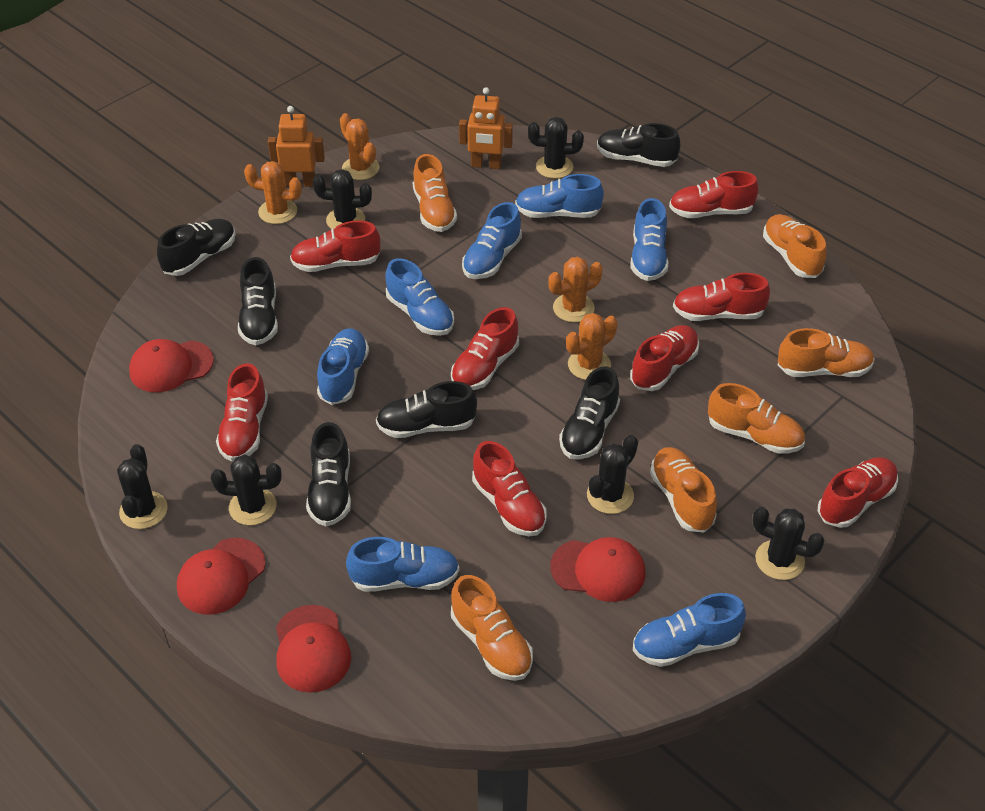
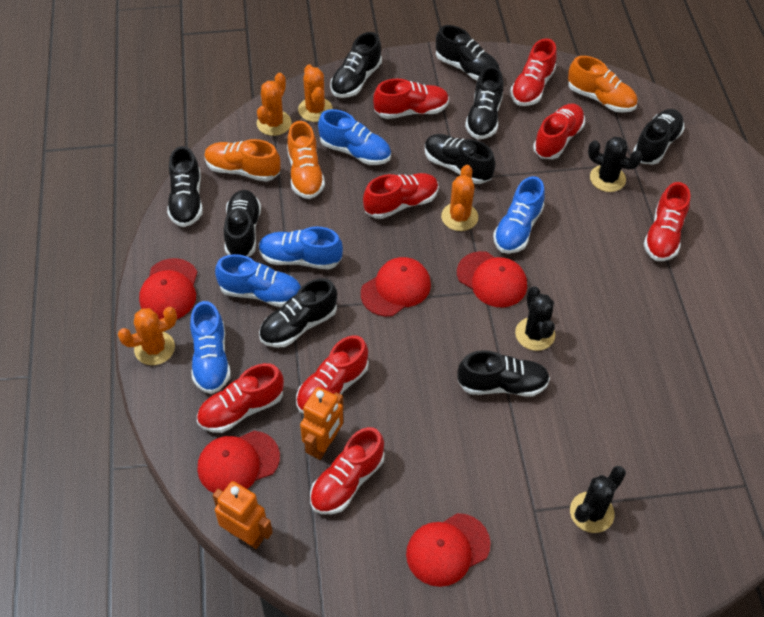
black cactus: [117,444,168,529] [211,455,282,525] [313,169,372,229] [528,117,584,179] [587,435,638,514] [752,507,825,580] = 6 -> [515,286,555,351] [570,466,626,533] [588,137,643,192] = 3
black shoe: [157,219,236,276] [238,257,278,345] [306,422,351,526] [376,381,477,438] [559,366,620,460] [597,123,680,167] = 6 -> [167,146,203,227] [224,190,261,257] [259,278,337,348] [330,32,382,98] [425,134,495,184] [436,25,500,80] [457,350,550,397] [465,66,503,139] [633,109,684,165] = 9
blue shoe: [317,328,369,405] [346,537,460,592] [385,258,454,336] [462,202,522,279] [515,174,604,218] [630,198,668,281] [633,593,746,667] = 7 -> [190,301,231,394] [215,254,301,307] [258,227,343,270] [318,109,391,165] [493,176,545,254] = 5
orange shoe: [413,154,457,232] [451,575,533,681] [650,447,717,533] [708,383,805,454] [763,214,826,278] [778,328,874,377] = 6 -> [204,139,281,182] [287,121,325,199] [568,56,638,113] = 3
red cap: [129,339,214,392] [177,538,266,614] [276,605,351,693] [550,537,645,602] = 4 -> [139,258,197,320] [198,431,280,493] [361,257,431,317] [406,513,491,587] [457,251,527,307] = 5

